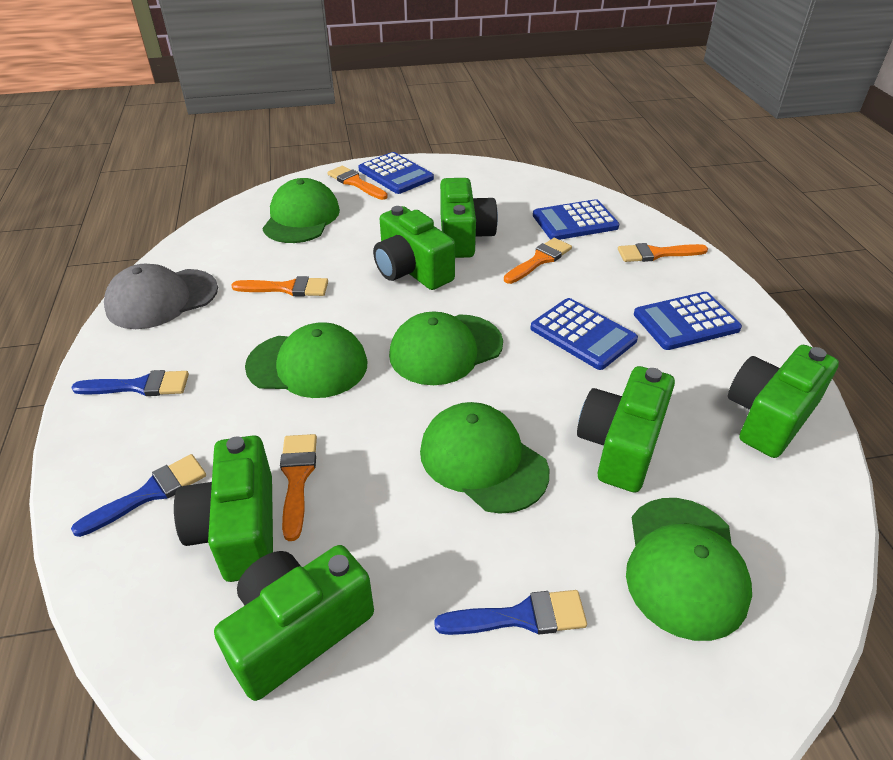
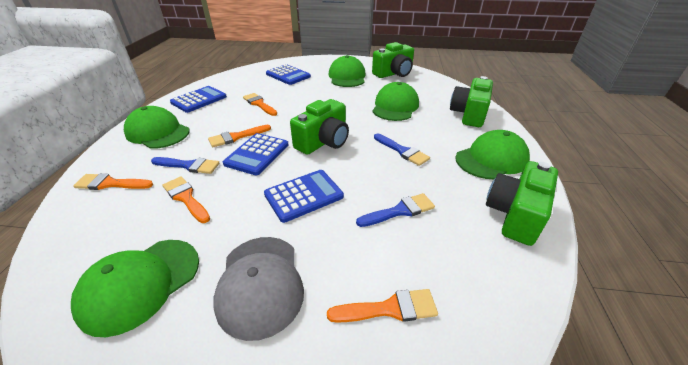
green camera: [174,435,273,582] [214,545,374,701] [373,206,455,290] [440,178,498,258] [577,366,675,493] [728,345,839,458] = 6 -> [290,99,349,155] [372,42,414,78] [450,76,493,127] [486,161,558,246] = 4

